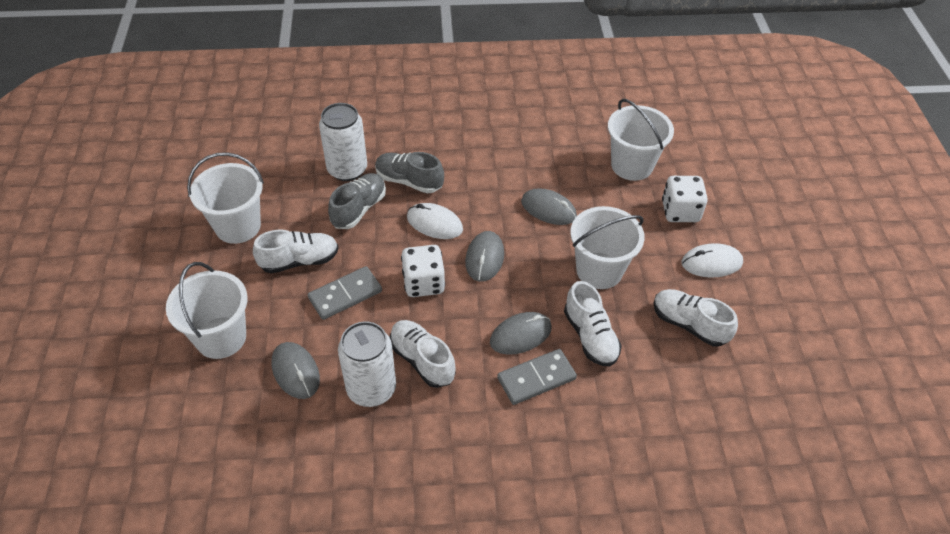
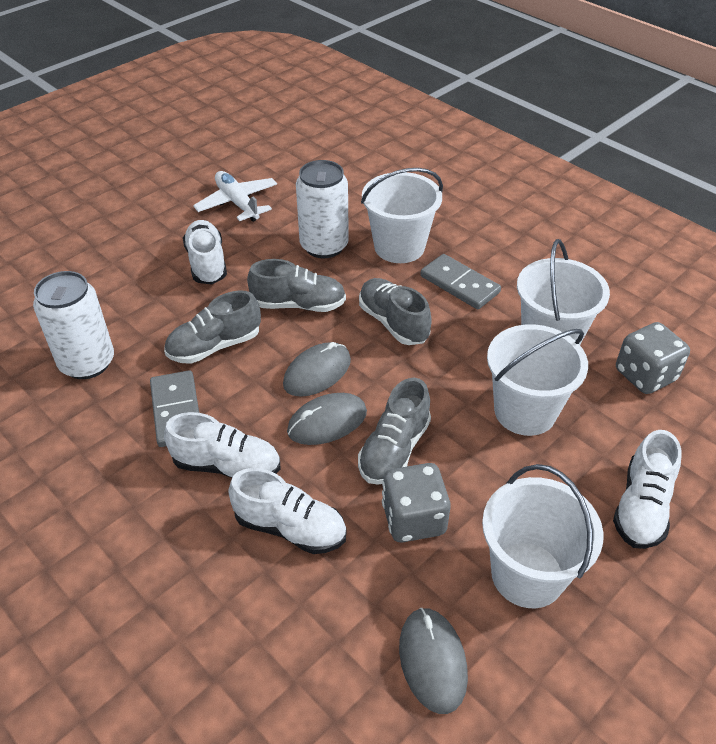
grey dice: none = 0 -> [382,463,451,542] [616,322,690,394] = 2
grey mouse: [271,342,320,399] [465,231,504,282] [490,312,552,355] [521,188,577,225] = 4 -> [283,342,351,397] [287,393,367,445] [399,608,468,714] = 3
grey shoe: [328,173,386,229] [375,152,444,193] = 2 -> [164,291,261,364] [247,259,346,312] [358,378,431,485] [359,278,432,345] = 4
white dice: [401,245,445,297] [662,176,708,222] = 2 -> none = 0
white mouse: [407,203,463,239] [681,243,743,278] = 2 -> none = 0
white plane: none = 0 -> [193,171,277,222] = 1

